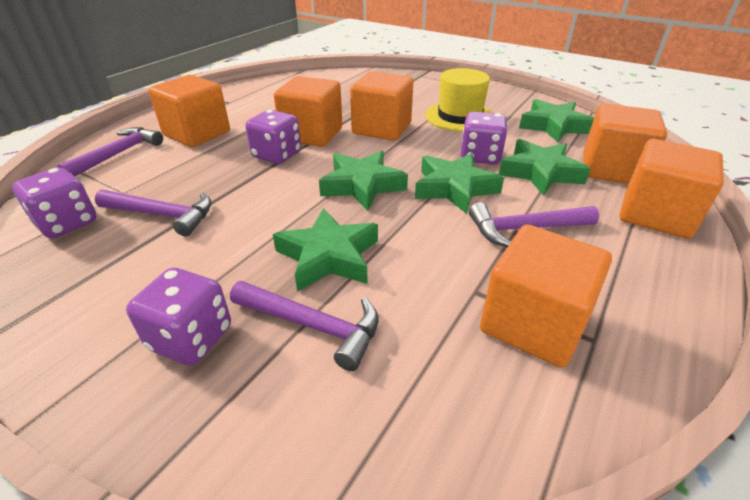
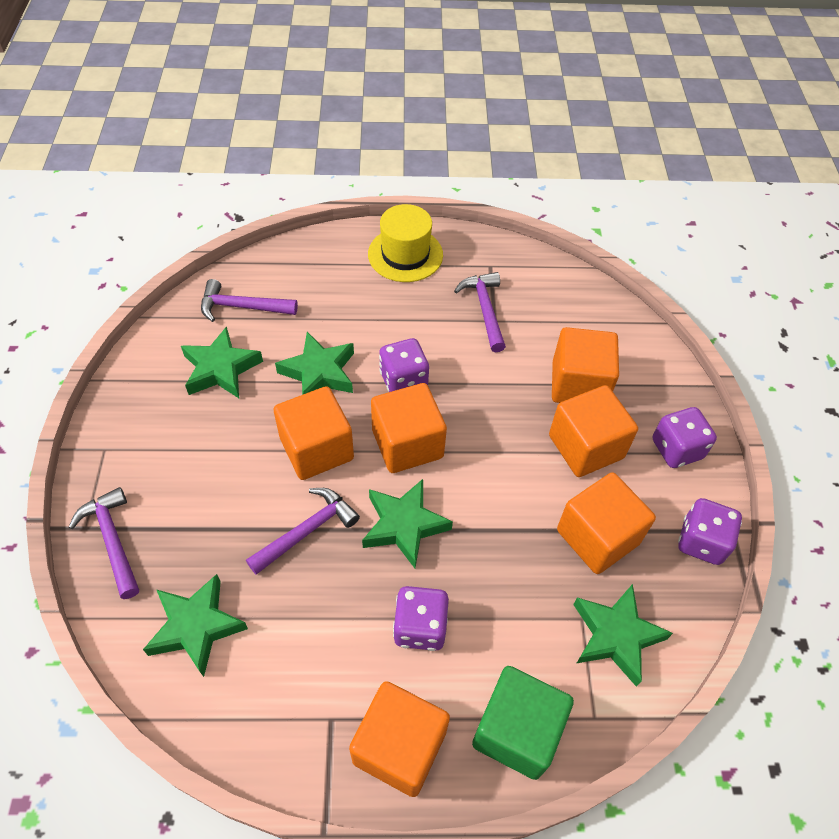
green cube: none = 0 -> [472,666,574,780] = 1

